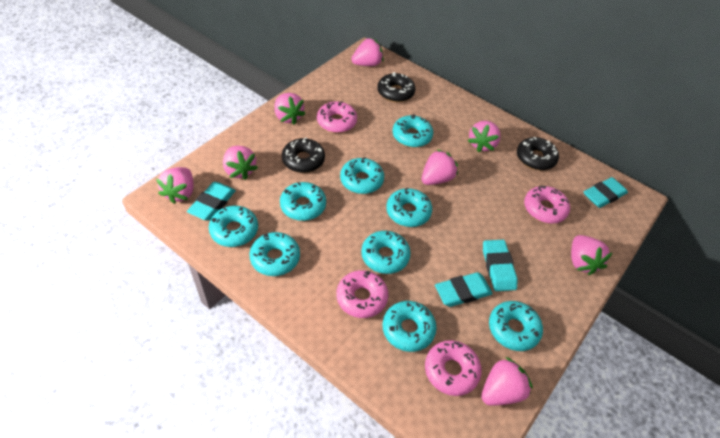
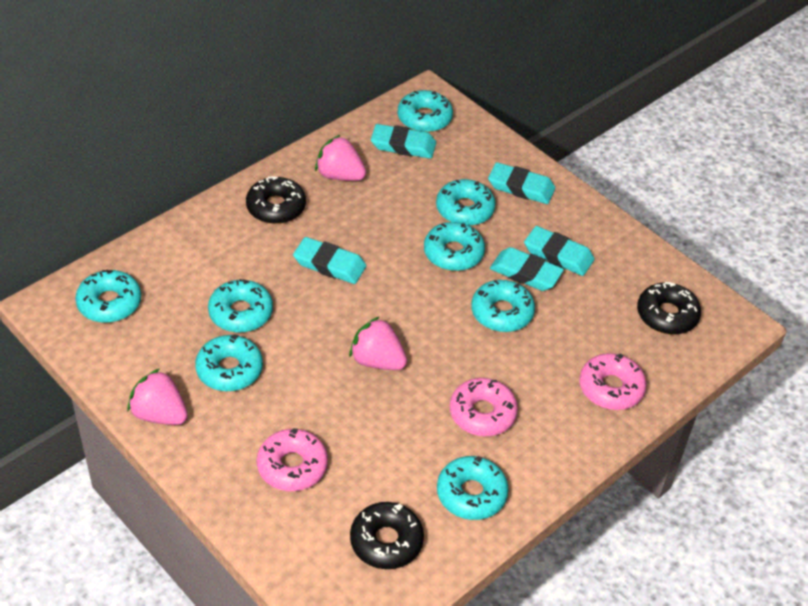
pink donut: [317,101,357,133] [337,270,388,318] [425,340,482,396] [524,186,570,224] = 4 -> [257,428,328,491] [450,378,518,436] [579,353,647,410] = 3
pink strawberry: [156,167,194,204] [223,146,258,180] [274,93,305,124] [351,38,383,66] [422,149,458,185] [468,121,501,152] [481,357,533,406] [571,235,612,275] = 8 -> [128,369,188,425] [315,135,366,181] [349,316,407,370] = 3
turquoise donut: [209,206,258,247] [250,232,300,276] [280,182,326,221] [340,157,384,194] [361,231,411,274] [383,301,436,352] [386,188,432,227] [392,114,433,147] [489,301,543,351] = 9 -> [75,269,141,323] [195,334,263,391] [208,279,273,333] [398,90,453,132] [424,222,485,271] [436,179,496,226] [437,456,509,520] [471,280,535,332] = 8
turquoise eraser: [187,182,236,221] [435,272,493,307] [483,240,518,291] [583,177,628,208] = 4 -> [293,237,366,284] [371,124,436,159] [488,162,555,204] [490,247,564,291] [524,226,594,276] = 5

